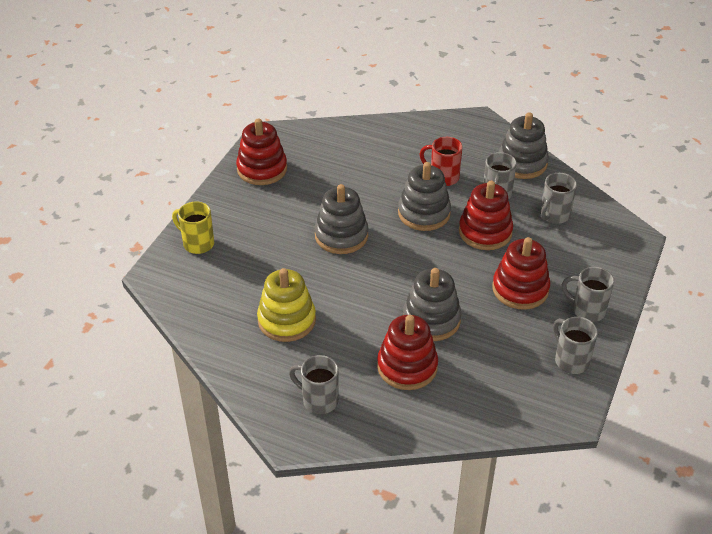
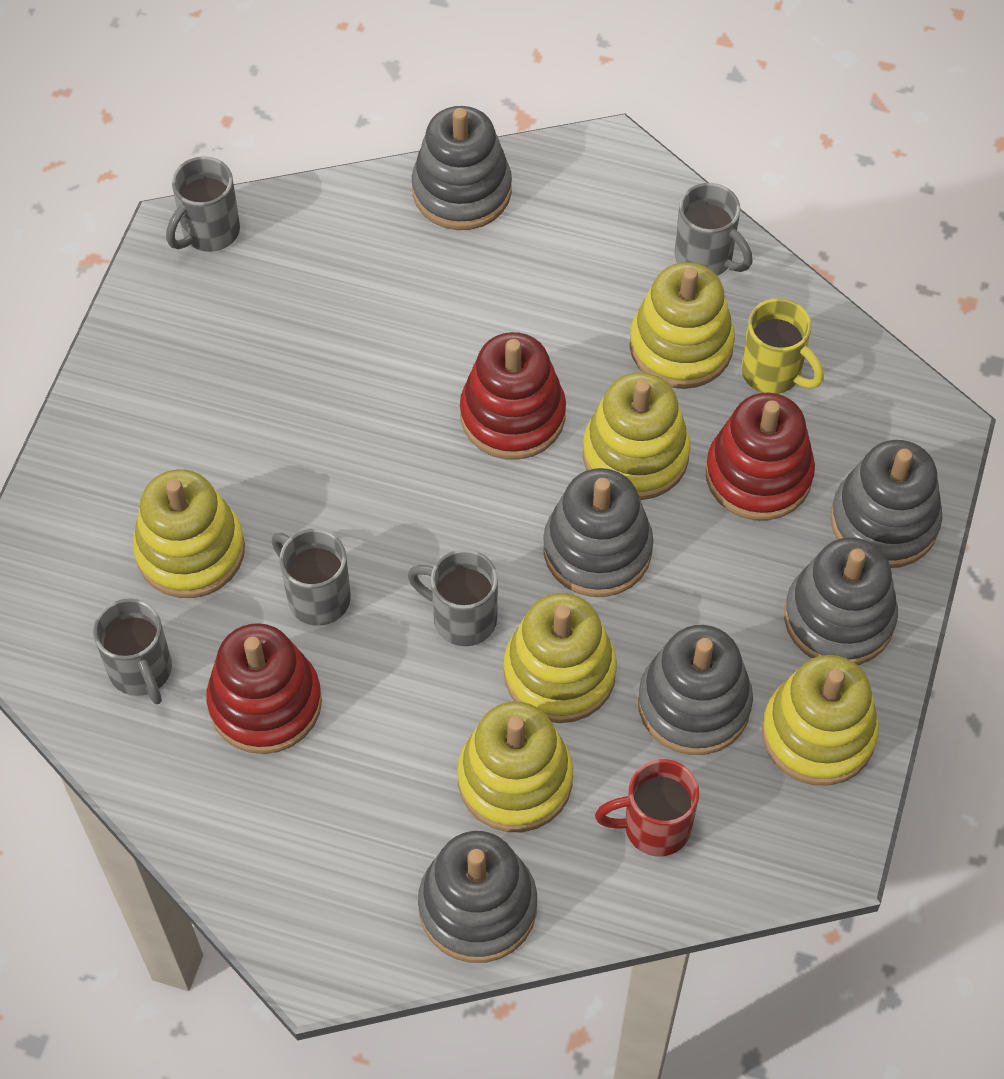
grey stacking toy: [315,184,368,254] [398,162,451,231] [403,268,462,341] [499,112,549,179] = 4 -> [412,106,512,230] [418,831,537,963] [543,468,653,597] [638,625,753,755] [784,537,898,665] [830,440,942,568] = 6
red stacking toy: [236,118,287,185] [377,315,438,390] [459,181,513,250] [492,237,550,310] = 4 -> [207,623,322,754] [460,332,566,460] [706,392,815,520] = 3
yellow stacking toy: [257,268,316,342] = 1 -> [133,469,245,598] [457,701,573,832] [504,593,617,723] [583,372,690,500] [629,262,735,389] [762,655,879,785] = 6

